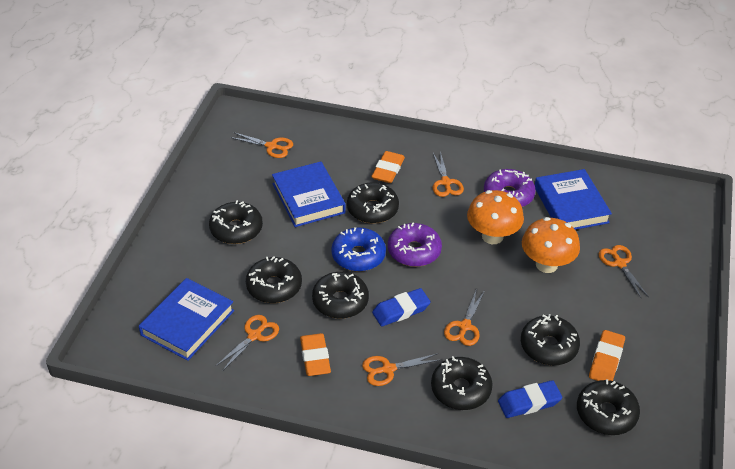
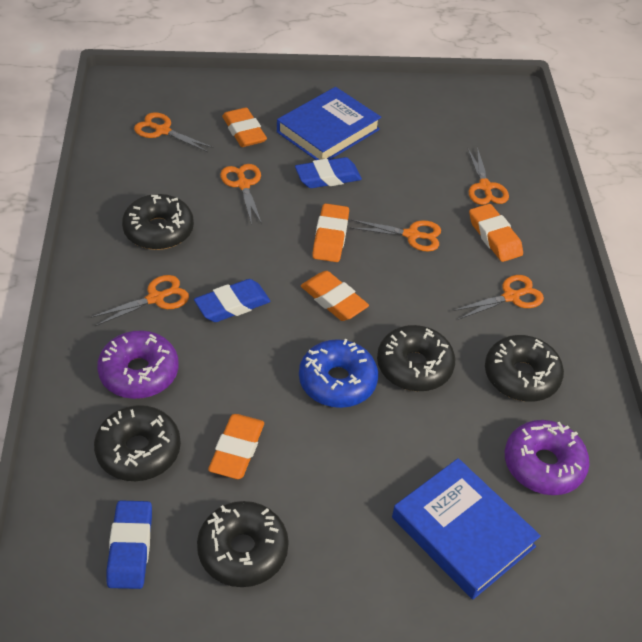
black donut: [209,200,263,244] [246,256,302,303] [312,272,369,319] [347,182,399,224] [431,356,493,410] [521,314,580,366] [577,379,640,435] = 7 -> [94,405,181,481] [122,194,194,250] [197,501,289,587] [377,325,455,391] [485,335,564,402] = 5
blue book: [139,278,234,361] [272,162,346,227] [535,169,612,230] = 3 -> [277,87,381,160] [392,458,541,599] = 2
blue eraser: [372,288,430,326] [498,380,562,418] = 2 -> [107,500,152,589] [194,279,271,322] [295,157,362,188] = 3
orange eraser: [300,333,331,376] [371,151,405,183] [589,330,625,381] = 3 -> [208,414,264,479] [222,107,267,147] [301,271,369,321] [312,203,349,262] [469,204,523,262] = 5
orange mushroom: [467,190,524,244] [522,217,580,273] = 2 -> none = 0

